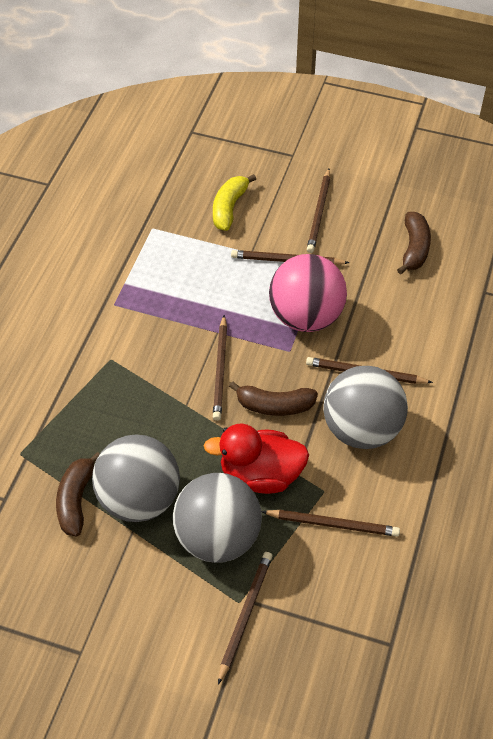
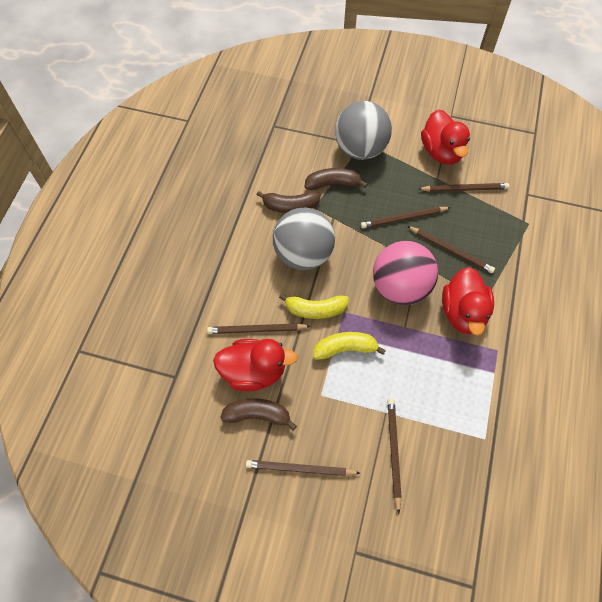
grey ball: [92,434,180,522] [173,473,262,563] [323,366,408,449] = 3 -> [273,208,335,270] [335,101,392,160] = 2
red duck: [204,424,309,494] = 1 -> [213,339,298,391] [421,110,470,165] [442,267,494,336] = 3
yellow banana: [213,174,256,231] = 1 -> [279,293,349,319] [313,332,386,360] = 2

